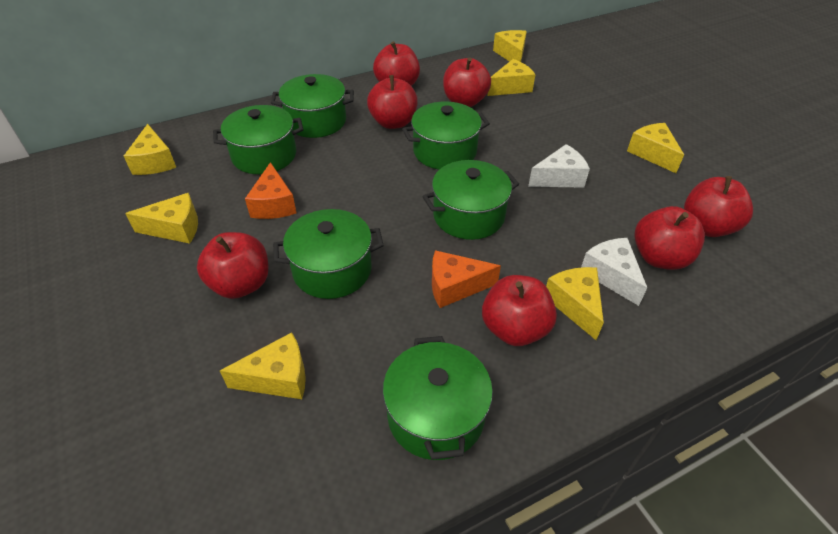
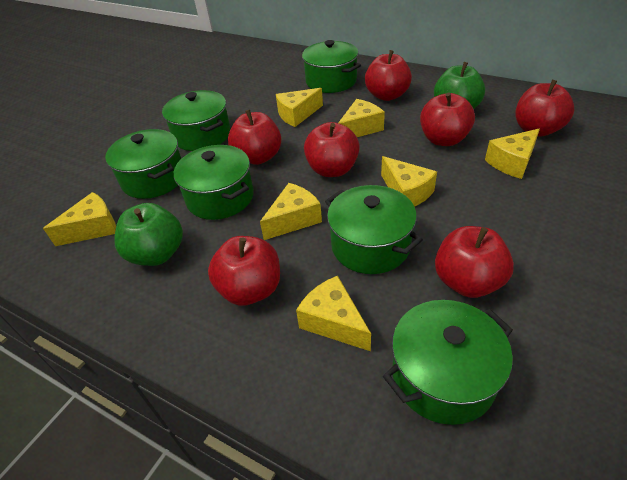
green apple: none = 0 -> [114,203,183,266] [434,62,485,109] = 2
orange cheese: [245,162,296,219] [432,250,501,308] = 2 -> none = 0
white cheese: [528,144,590,188] [581,238,647,306] = 2 -> none = 0

